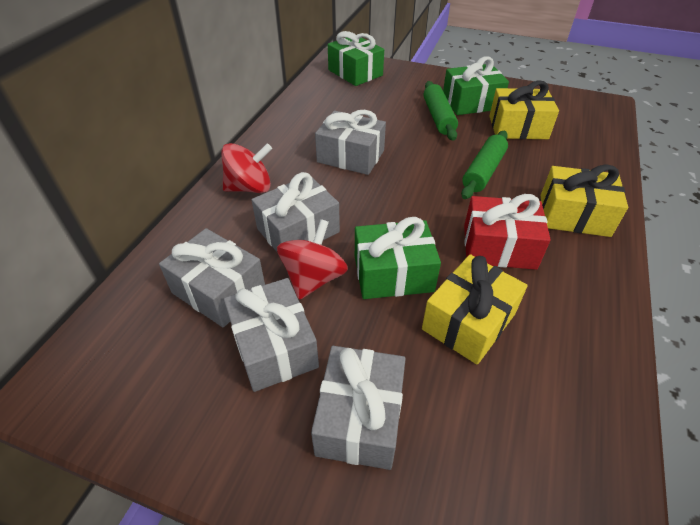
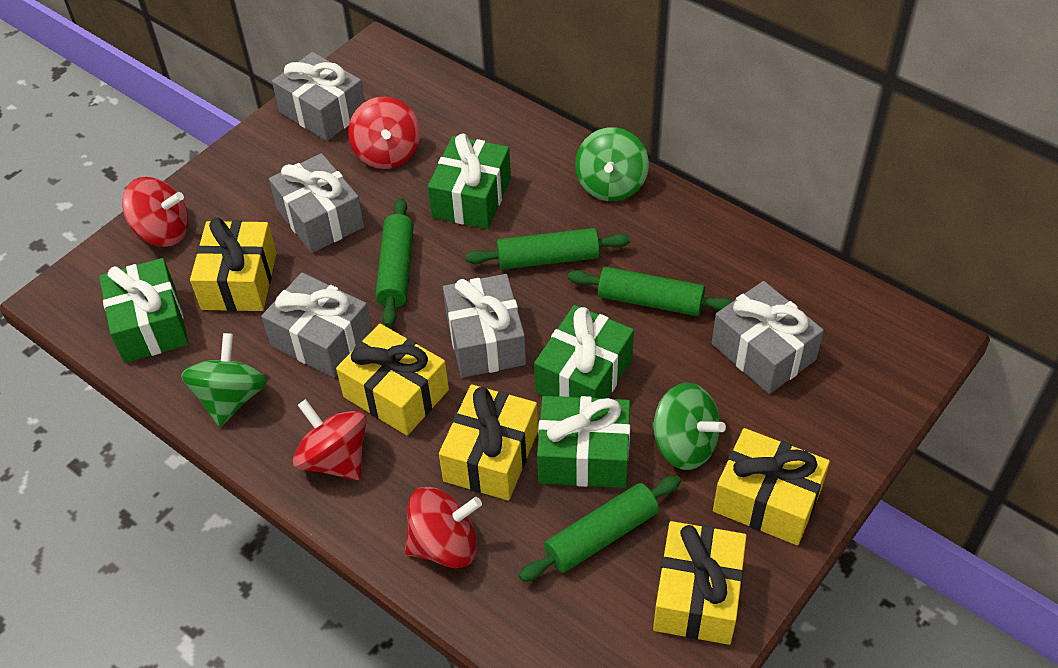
green gift: [328,31,384,86] [355,217,441,299] [443,56,509,115] = 3 -> [99,258,189,363] [428,133,511,229] [534,305,634,399] [537,396,630,488] = 4
green rolling pin: [424,81,458,141] [461,131,508,199] = 2 -> [376,198,414,327] [465,228,630,270] [519,475,681,582] [568,267,733,316] = 4
green spinning top: none = 0 -> [181,333,267,427] [575,127,649,201] [652,383,726,470] = 3
red gift: [464,194,551,270] = 1 -> none = 0
red spinning top: [221,143,272,193] [277,219,348,300] = 2 -> [122,177,189,247] [293,399,366,480] [348,97,420,169] [405,487,482,568] = 4
yellow gift: [422,254,528,365] [489,80,559,139] [541,164,628,237] = 3 -> [190,218,277,311] [336,324,449,435] [439,384,538,500] [653,521,747,645] [713,428,830,545] = 5

